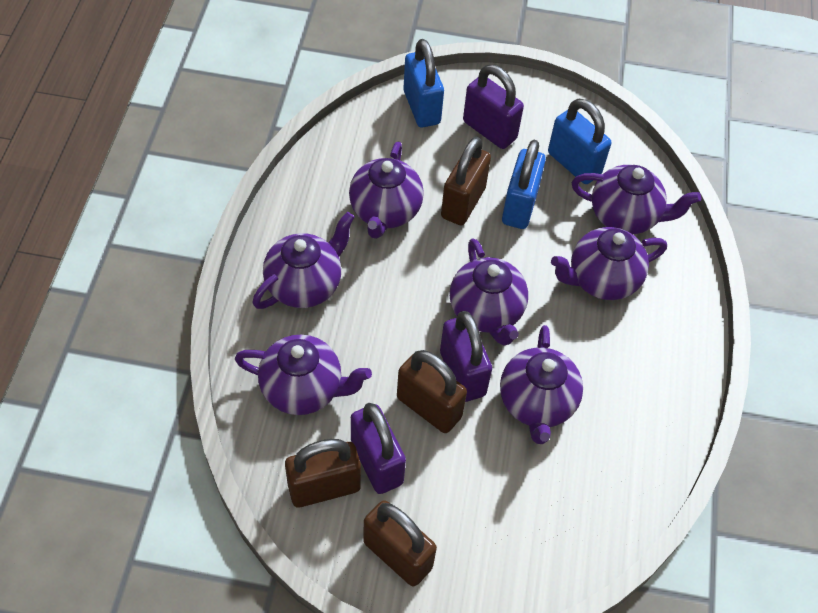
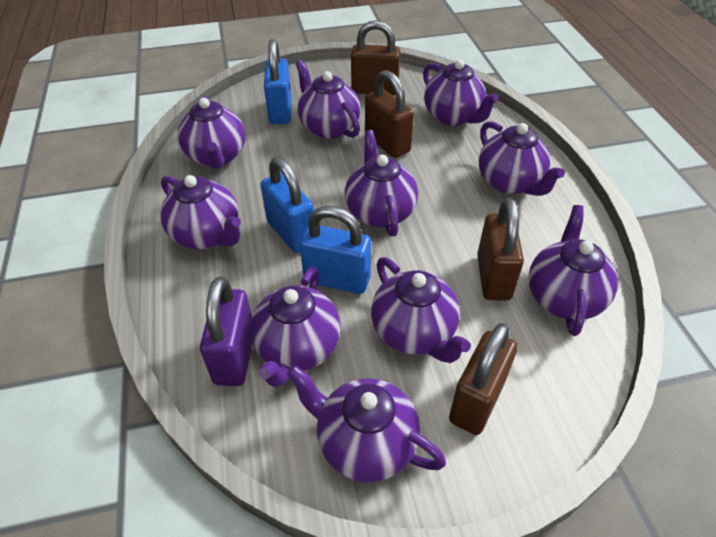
purple padlock: [351,403,406,494] [440,311,492,402] [463,65,524,149] = 3 -> [200,277,252,386] = 1
purple teapot: [235,335,372,415] [253,212,355,309] [349,142,424,239] [450,238,528,346] [500,325,583,444] [551,227,667,300] [572,165,701,234] = 7 -> [160,175,241,249] [178,96,245,169] [250,266,341,387] [287,365,446,482] [296,60,361,139] [345,130,418,237] [371,257,471,363] [423,59,499,126] [479,121,565,196] [528,205,618,336] = 10

